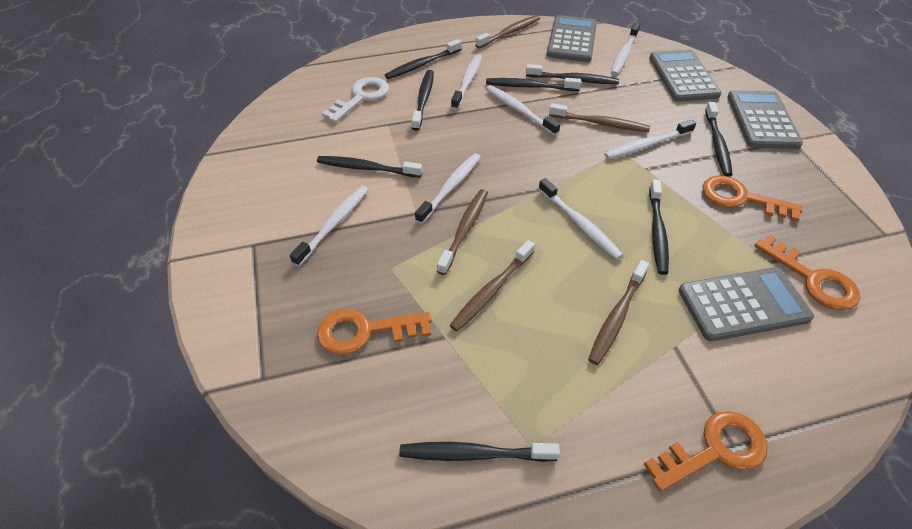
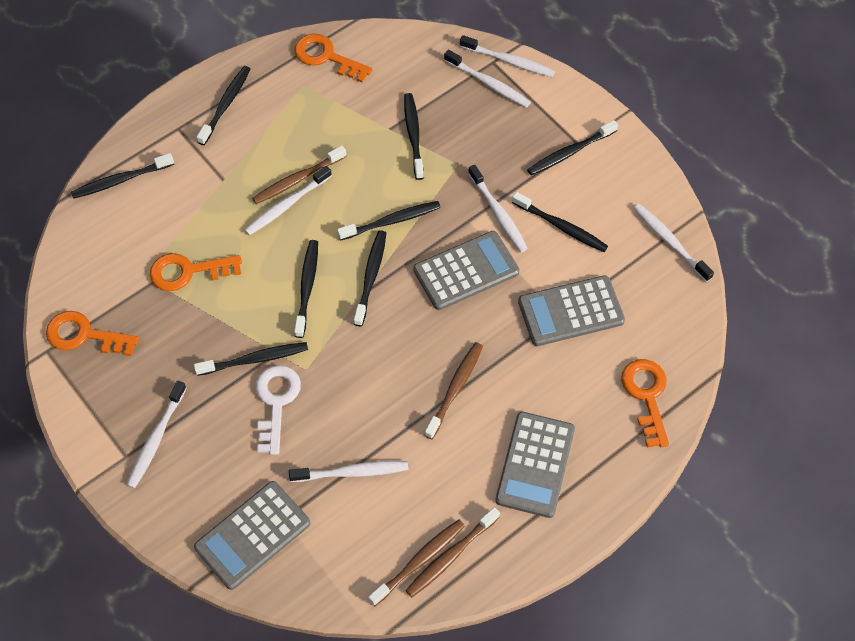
black toothbrush: [317,156,422,178] [385,39,462,79] [399,442,560,462] [412,70,434,131] [486,78,581,91] [526,64,619,85] [649,179,669,275] [705,102,733,177] = 8 -> [71,153,174,199] [194,342,308,376] [197,66,251,145] [294,240,318,338] [337,201,441,241] [354,230,386,326] [404,93,424,180] [512,192,608,252] [527,120,618,175] = 9
brown toothbrush: [437,189,488,275] [449,240,535,331] [475,15,540,48] [549,103,650,132] [588,260,649,365] = 5 -> [252,146,346,204] [368,519,465,606] [405,507,500,597] [424,342,483,439] = 4

